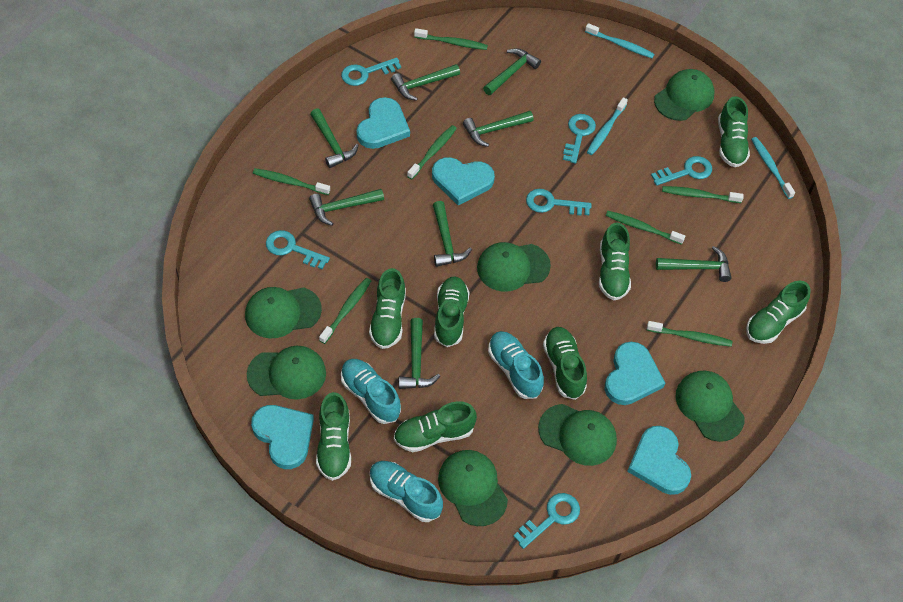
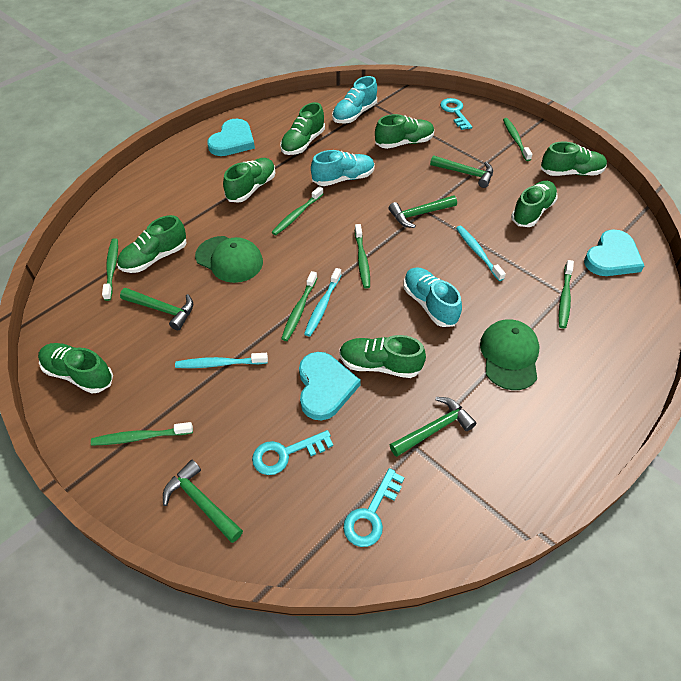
green cap: [245,287,322,338] [247,346,326,399] [438,450,508,526] [477,242,551,292] [538,404,617,466] [654,69,715,121] [676,371,745,442] = 7 -> [195,236,263,283] [480,320,539,390] = 2
green hammer: [309,189,384,226] [310,108,358,168] [391,64,460,101] [399,318,440,389] [433,201,472,267] [463,111,533,147] [483,48,541,95] [656,246,732,282] = 8 -> [120,288,193,330] [163,460,243,543] [389,195,457,228] [390,397,476,457] [430,155,493,188] = 5
turquoise heart: [251,405,314,469] [356,97,410,149] [432,157,495,205] [604,342,665,405] [627,426,691,495] = 5 -> [207,119,255,156] [299,352,361,421] [584,230,644,276] = 3
turquoise key: [266,230,330,269] [341,58,401,86] [513,493,580,549] [526,189,592,215] [563,114,596,163] [651,156,712,186] = 6 -> [252,430,333,475] [343,468,405,547] [440,98,472,130] = 3

